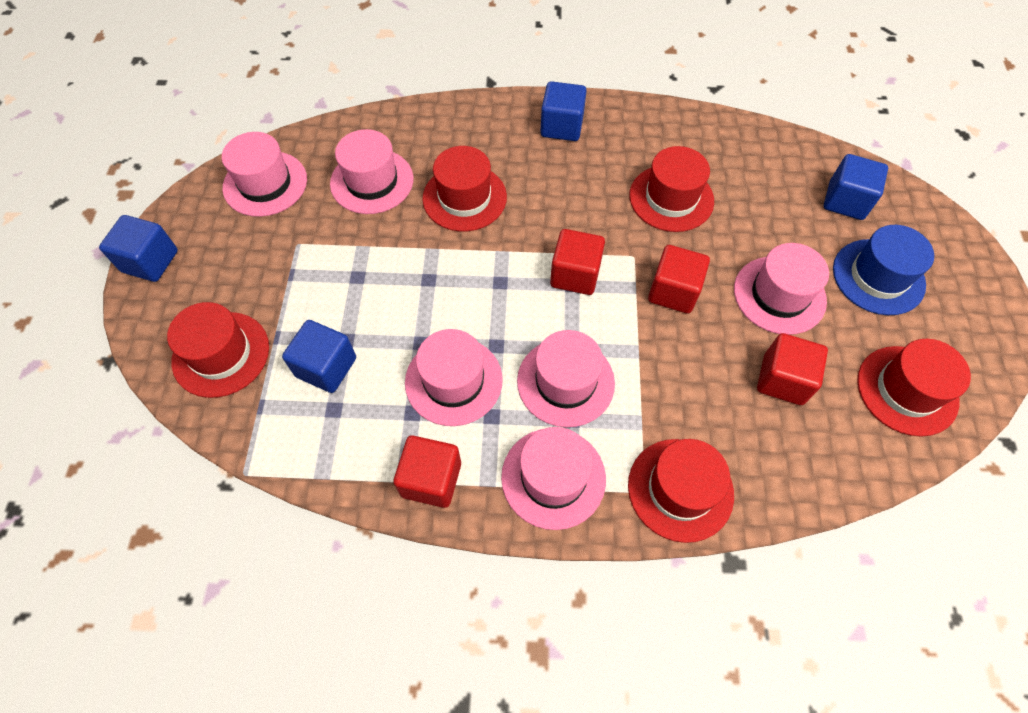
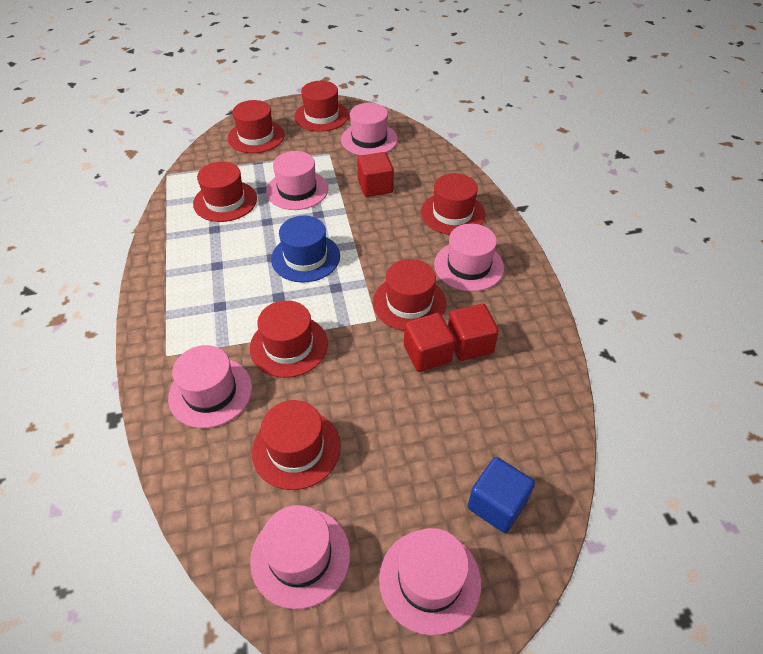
blue cube: [99,215,178,282] [282,320,356,393] [540,81,587,141] [824,154,888,220] = 4 -> [468,457,535,533] = 1
red cube: [393,435,461,508] [550,229,605,295] [648,245,710,314] [757,333,828,405] = 4 -> [357,152,394,197] [404,313,455,372] [448,304,499,361] = 3
red hat: [167,302,269,398] [422,146,507,232] [628,439,734,543] [629,146,714,232] [857,339,971,437] = 5 -> [193,162,257,222] [228,100,285,153] [250,300,328,378] [252,400,341,490] [294,81,349,132] [373,259,446,331] [421,173,485,235] = 7

